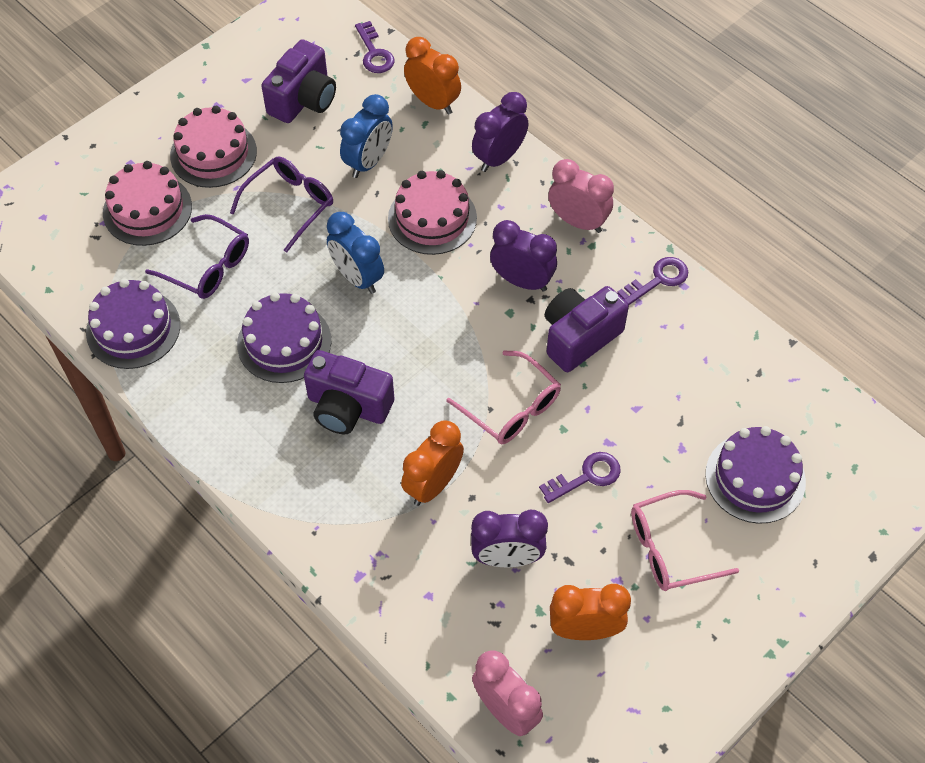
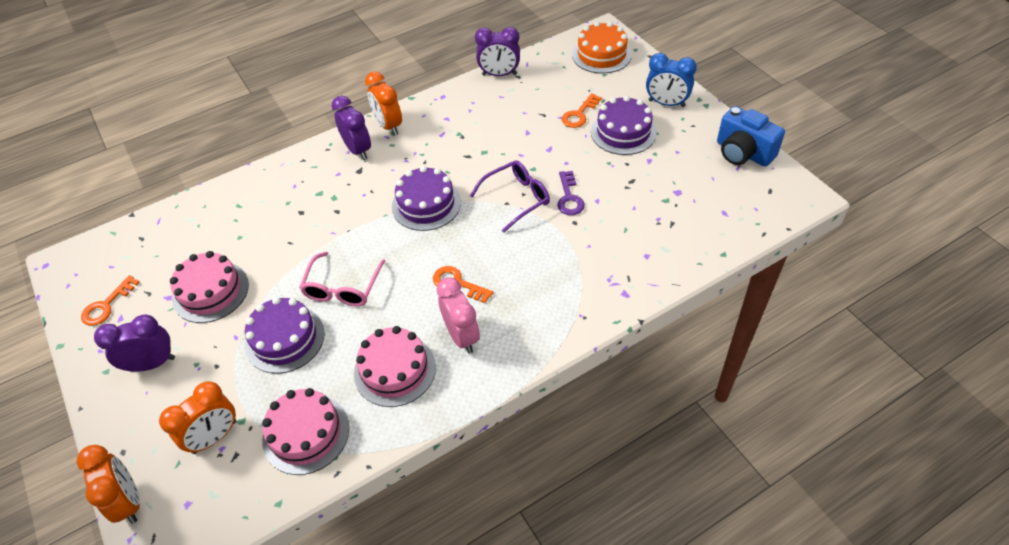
blue camera: none = 0 -> [717,106,785,167] = 1
blue clock: [327,212,384,294] [340,94,393,178] = 2 -> [646,53,697,107] = 1
orange cake: none = 0 -> [572,22,632,74] = 1
orange key: none = 0 -> [81,275,140,326] [433,266,493,303] [562,93,602,128] = 3
pink clock: [472,650,543,736] [548,159,614,233] = 2 -> [437,277,480,353] = 1
pink glasses: [446,350,561,444] [631,490,739,591] = 2 -> [299,252,385,307] = 1
purple camera: [261,39,336,123] [304,350,394,434] [545,286,629,372] = 3 -> none = 0
purple glasses: [145,214,249,299] [230,156,333,252] = 2 -> [470,160,550,233] = 1
purple key: [355,21,395,73] [539,452,621,503] [617,257,688,305] = 3 -> [557,171,585,215] = 1

